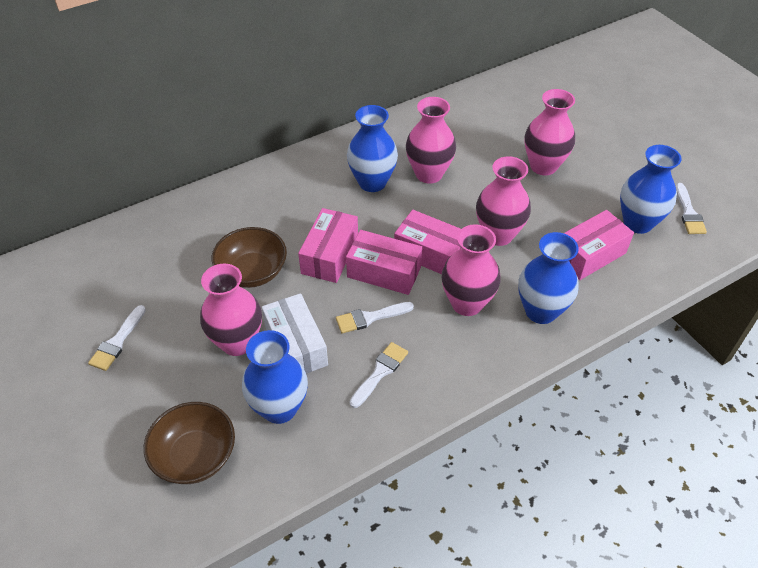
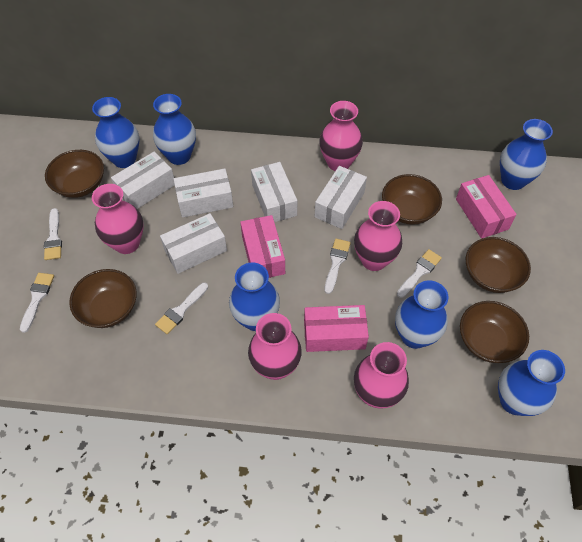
blue vase: [242,330,308,424] [347,105,398,192] [518,232,579,324] [620,145,682,234] = 4 -> [92,97,139,168] [153,94,196,165] [229,262,280,331] [395,280,448,349] [498,350,565,416] [500,119,553,190] = 6
brown bowl: [144,402,235,484] [212,227,287,288] = 2 -> [45,150,104,198] [69,269,137,328] [382,174,442,225] [460,301,529,363] [466,237,531,293] = 5
pink box: [298,208,358,283] [346,230,422,295] [394,210,462,274] [564,210,634,280] = 4 -> [240,215,285,278] [304,305,369,352] [456,175,517,239] = 3
white box: [262,293,328,374] = 1 -> [111,151,175,209] [160,213,227,274] [174,168,233,218] [251,162,297,222] [315,166,367,229] = 5
white brush: [88,305,146,371] [336,302,414,334] [350,342,408,408] [676,183,707,234] = 4 -> [20,273,54,333] [44,208,62,260] [155,283,208,334] [325,239,351,294] [397,249,442,298] = 5

